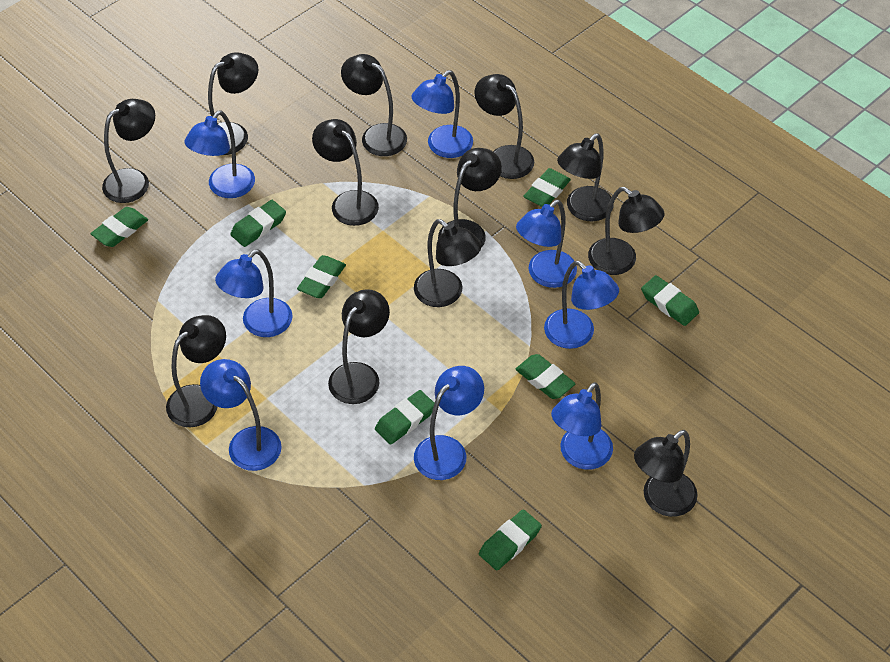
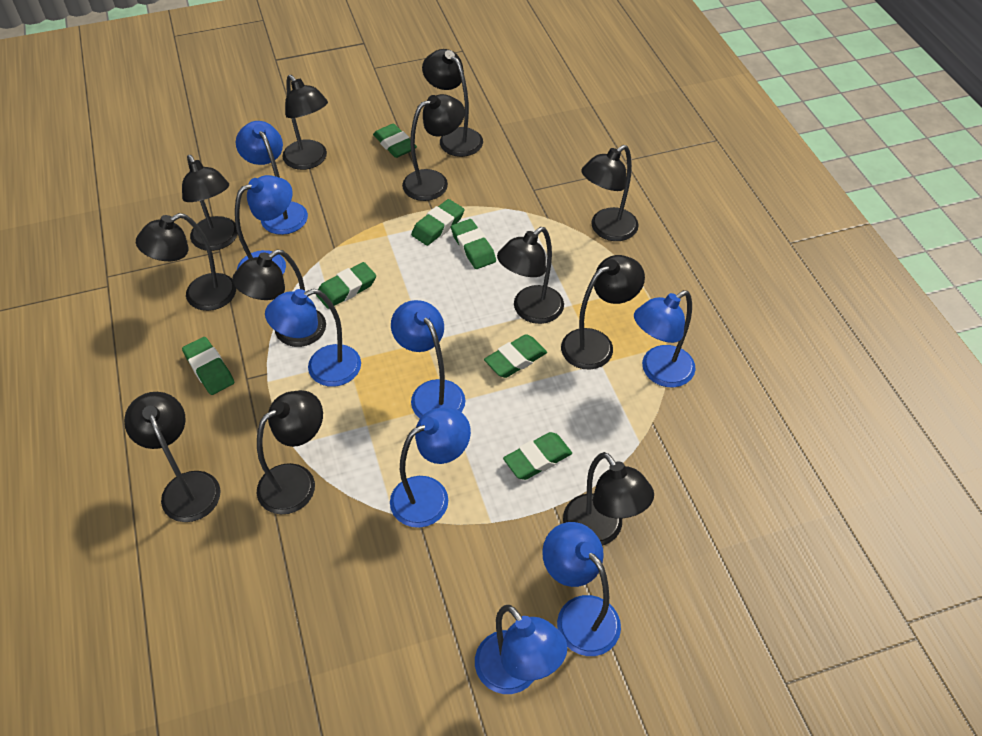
green eraser: [90,207,148,247] [230,200,286,247] [297,255,346,298] [375,390,434,445] [479,510,542,570] [515,354,575,399] [523,168,571,207] [641,275,699,326] = 8 -> [182,337,234,395] [316,262,376,309] [373,124,417,158] [411,199,464,246] [451,219,496,269] [484,334,547,378] [503,432,572,480] = 7

